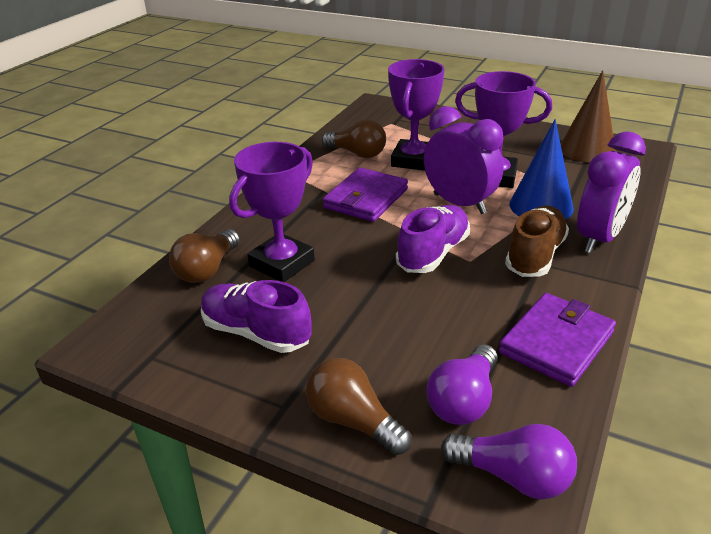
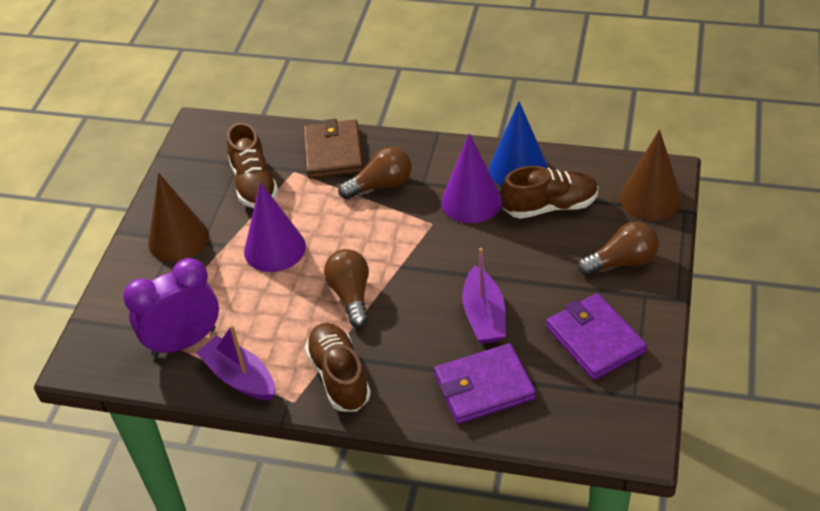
brown cone: [561,70,616,163] = 1 -> [148,173,209,262] [620,130,682,221] = 2
brown shoe: [505,206,569,277] = 1 -> [227,122,278,208] [305,323,371,411] [501,166,598,219] = 3
brown wallet: none = 0 -> [304,119,363,179] = 1
purple boat: none = 0 -> [196,325,275,400] [462,248,506,344] = 2
purple clock: [424,106,503,214] [577,131,646,253] = 2 -> [123,258,219,357] = 1
purple cone: none = 0 -> [244,182,306,272] [441,133,502,223] = 2
purple light bulb: [426,344,497,425] [441,424,577,499] = 2 -> none = 0
purple shoe: [201,280,312,353] [396,205,470,273] = 2 -> none = 0
purple trophy: [229,142,315,282] [388,59,444,171] [455,71,552,188] = 3 -> none = 0

